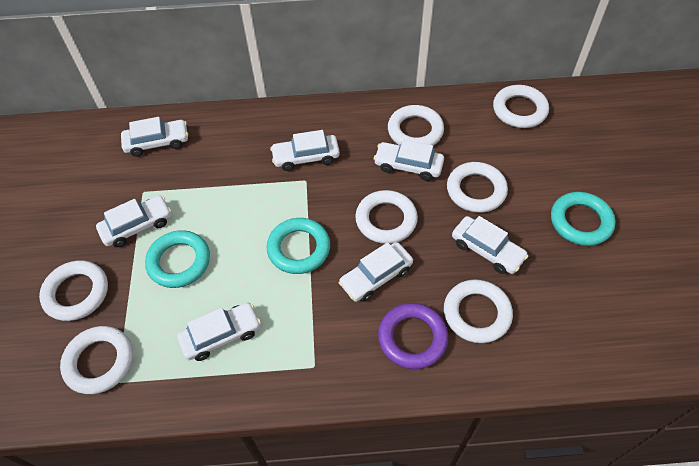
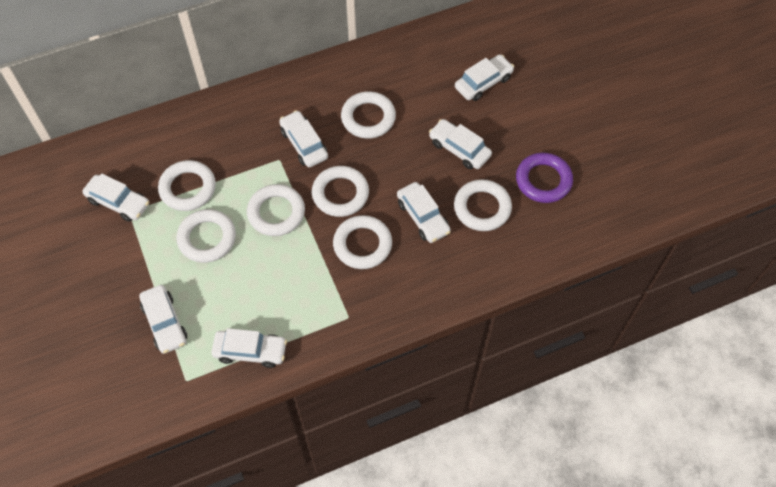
turquoise ring: [145,230,210,288] [267,218,330,274] [551,192,616,246] = 3 -> none = 0

